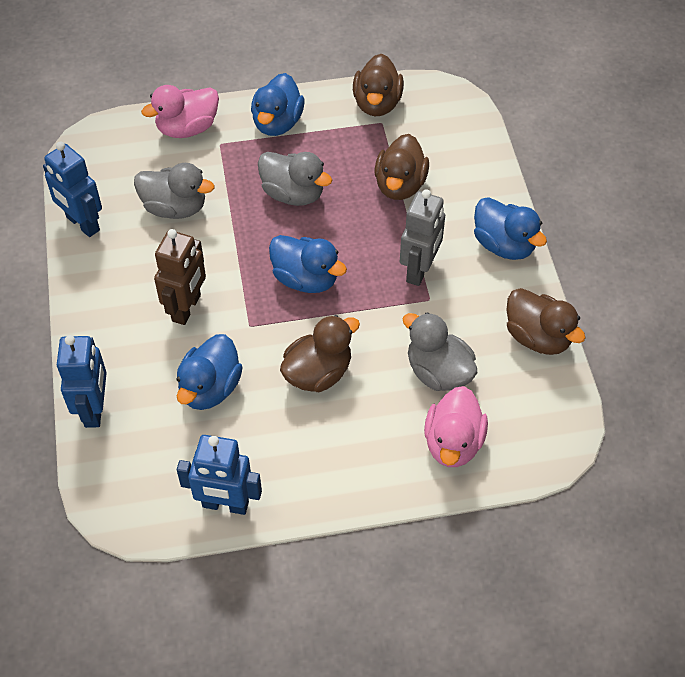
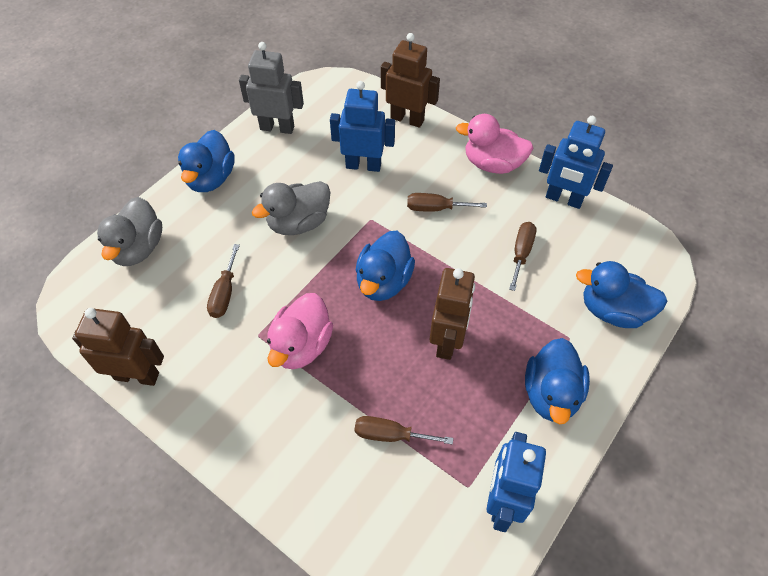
brown duck: [280,315,360,392] [353,54,404,116] [374,134,429,200] [507,288,586,355] = 4 -> none = 0
brown robot: [154,229,206,325] = 1 -> [72,308,164,386] [381,33,440,128] [430,268,475,360] = 3
brown screwdriver: none = 0 -> [207,244,240,318] [355,416,453,445] [407,193,487,212] [509,222,536,291] = 4
grey duck: [134,163,214,219] [258,152,332,206] [403,312,477,391] = 3 -> [97,197,162,266] [252,181,331,235] = 2

